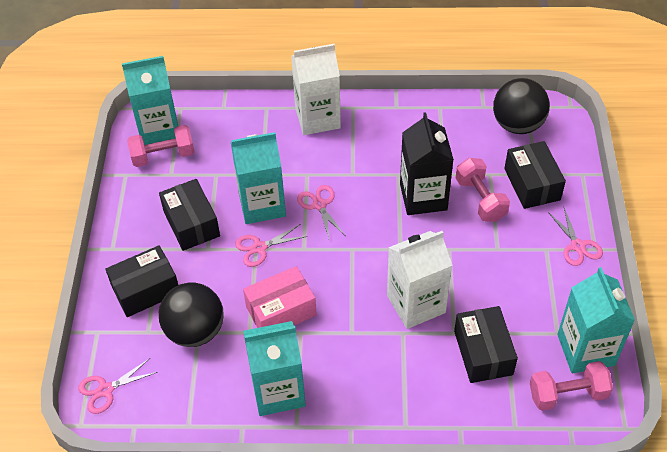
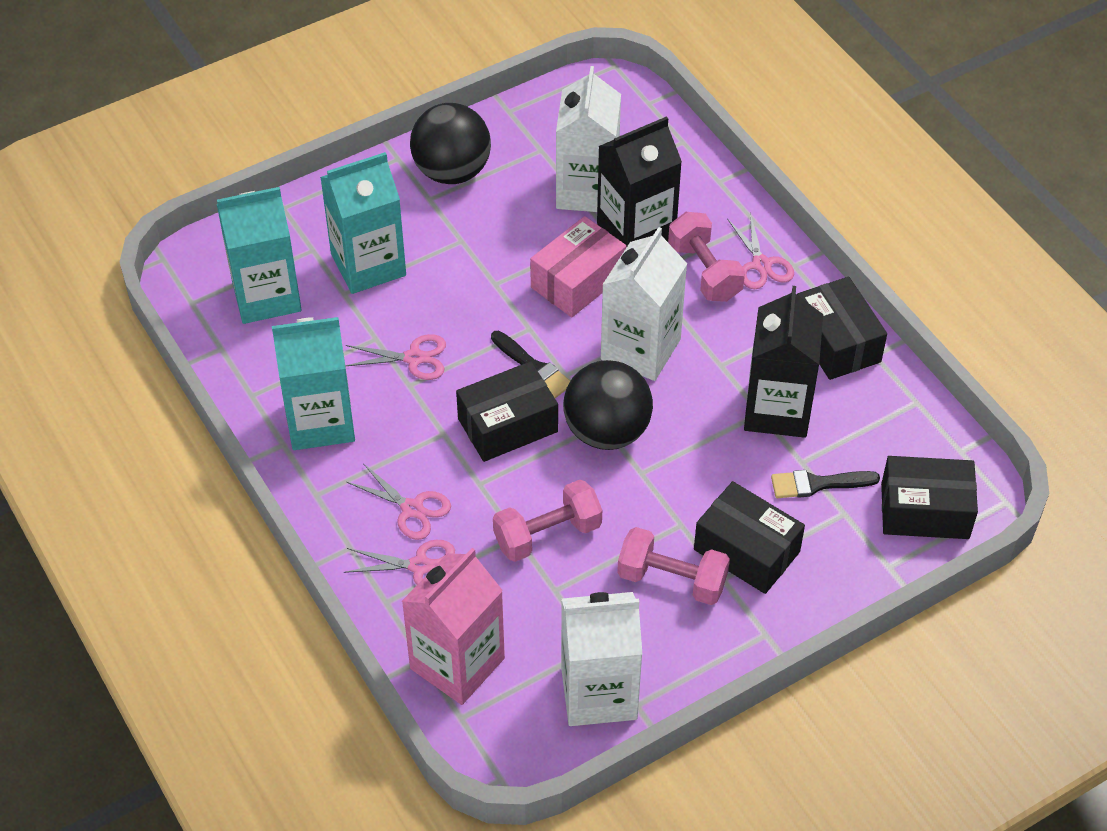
black brush: none = 0 -> [491,331,570,398] [771,470,880,498] = 2
black carton: [400,112,454,215] = 1 -> [597,116,682,248] [744,286,823,438] = 2
pink carton: none = 0 -> [402,548,505,705] = 1
turquoise carton: [122,56,178,145] [231,132,286,224] [243,321,306,416] [557,267,635,373] = 4 -> [217,187,302,324] [272,317,355,450] [320,152,406,294] = 3
white carton: [291,44,341,135] [387,231,453,329] = 2 -> [556,66,621,212] [561,592,642,726] [601,227,687,381] = 3

